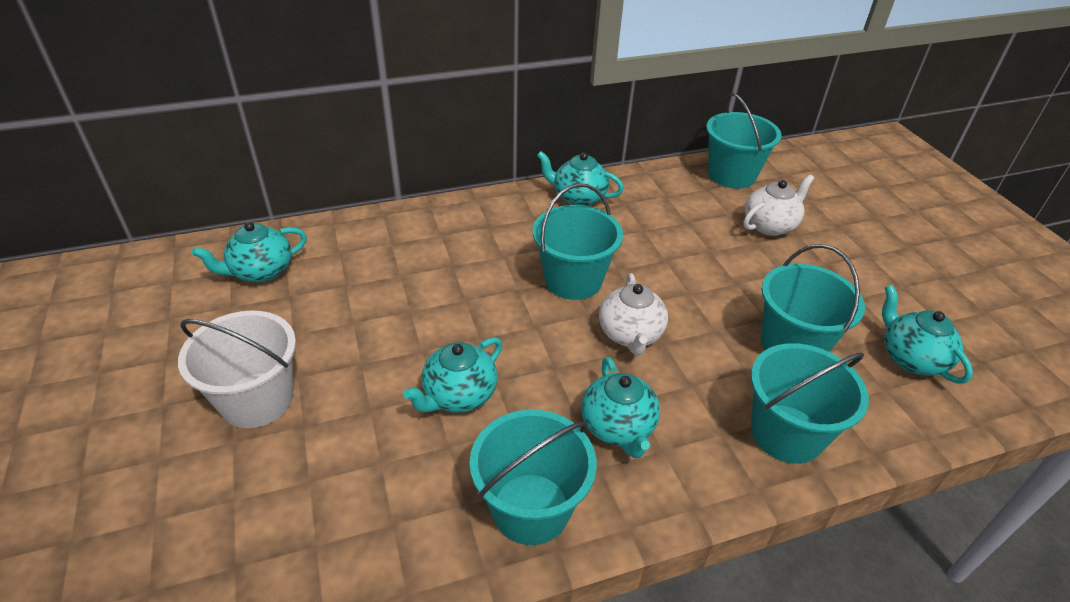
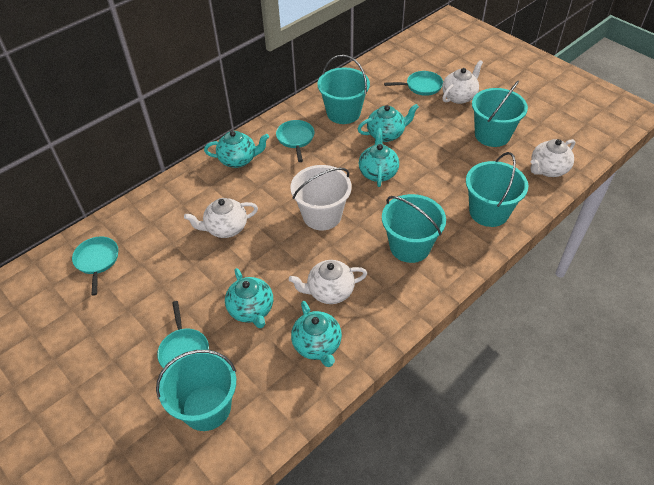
turquoise pan: none = 0 -> [72,237,118,296] [157,301,209,368] [276,120,315,162] [384,71,443,96] = 4
white teapot: [599,273,668,355] [743,174,814,236] = 2 -> [184,198,258,238] [289,260,367,304] [442,60,483,104] [531,139,575,177] = 4

